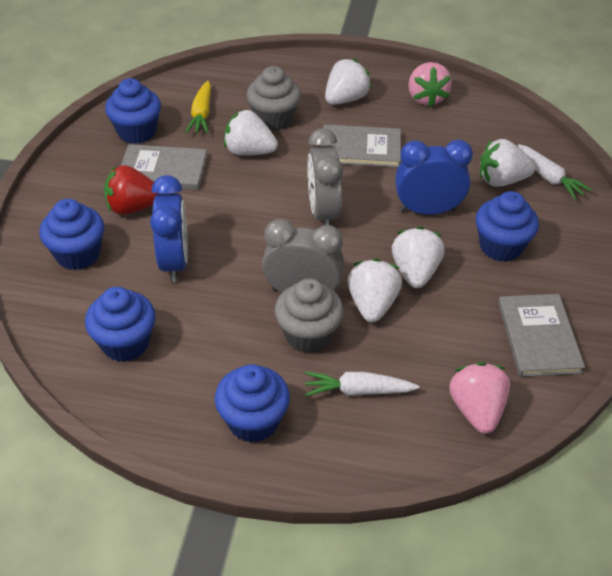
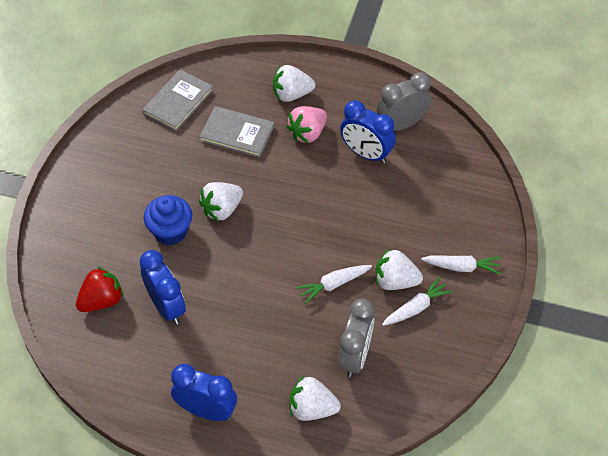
blue clock: [150,175,188,282] [395,140,473,215] = 2 -> [139,250,186,324] [171,364,237,421] [340,100,396,163] = 3
blue cupcake: [39,199,104,270] [85,287,156,362] [105,78,161,144] [215,364,290,443] [475,191,539,262] = 5 -> [144,195,192,245] = 1
grey book: [121,144,207,190] [321,125,401,168] [498,294,585,377] = 3 -> [142,70,213,131] [199,106,274,158] = 2
grey cupcake: [246,66,301,131] [275,278,344,353] = 2 -> none = 0
pink strawberry: [408,62,452,107] [449,362,510,434] = 2 -> [286,106,327,143] = 1
white carrot: [304,372,419,397] [518,144,592,200] = 2 -> [296,265,372,304] [382,277,453,326] [421,256,501,274] = 3
white strawberry: [224,110,278,156] [325,59,371,105] [347,258,402,322] [392,226,444,288] [480,139,535,187] = 5 -> [199,182,243,221] [273,65,315,102] [290,376,341,421] [376,248,423,290] = 4
yellow carrot: [185,81,211,134] = 1 -> none = 0

